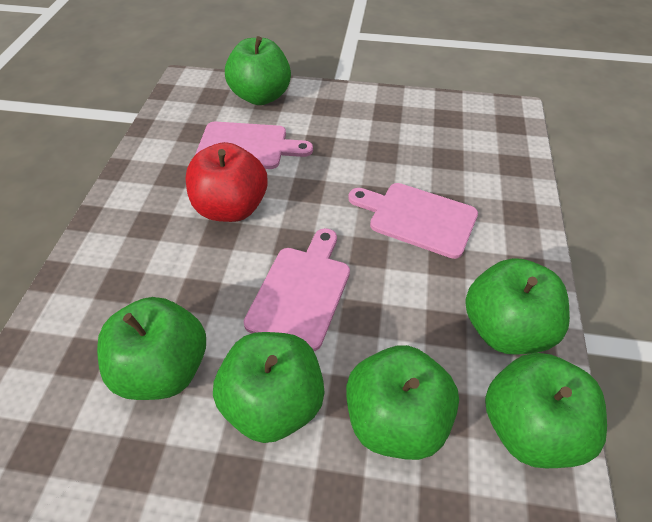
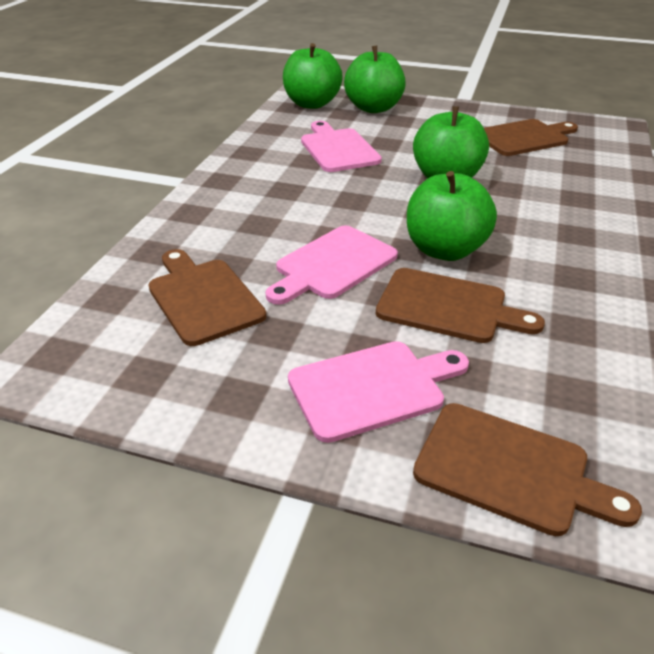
brown cutting board: none = 0 -> [148,249,266,346] [376,268,545,343] [413,403,642,536] [484,119,578,156] = 4
green apple: [97,297,206,400] [213,332,325,443] [225,36,291,105] [346,345,459,460] [465,258,570,355] [485,353,607,468] = 6 -> [283,43,343,109] [344,45,406,113] [407,171,497,261] [413,106,489,179] = 4
red apple: [186,142,268,222] = 1 -> none = 0

